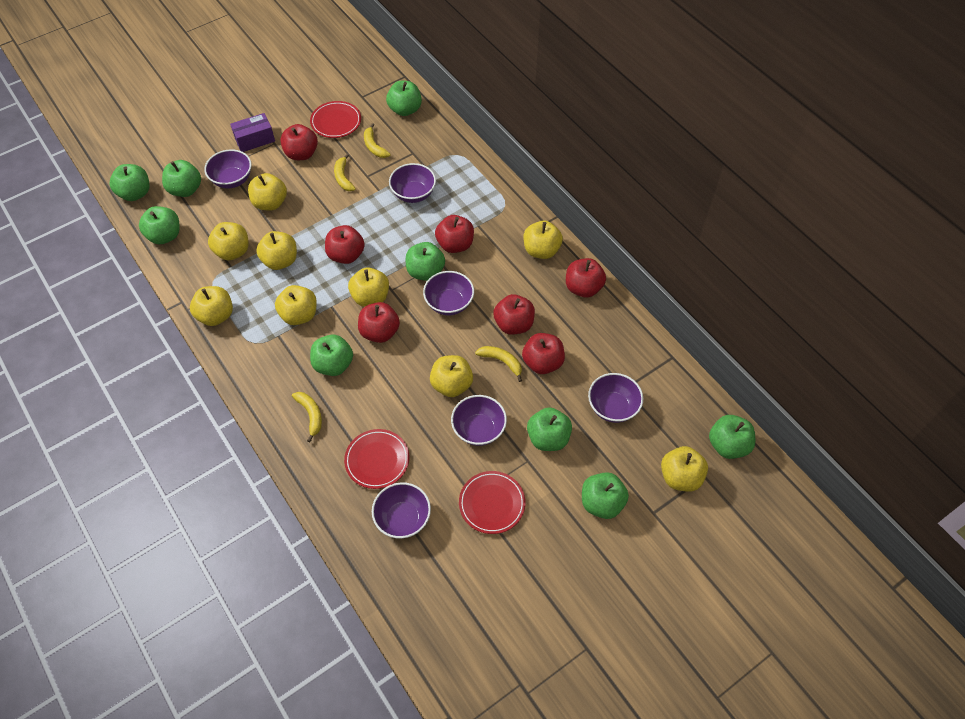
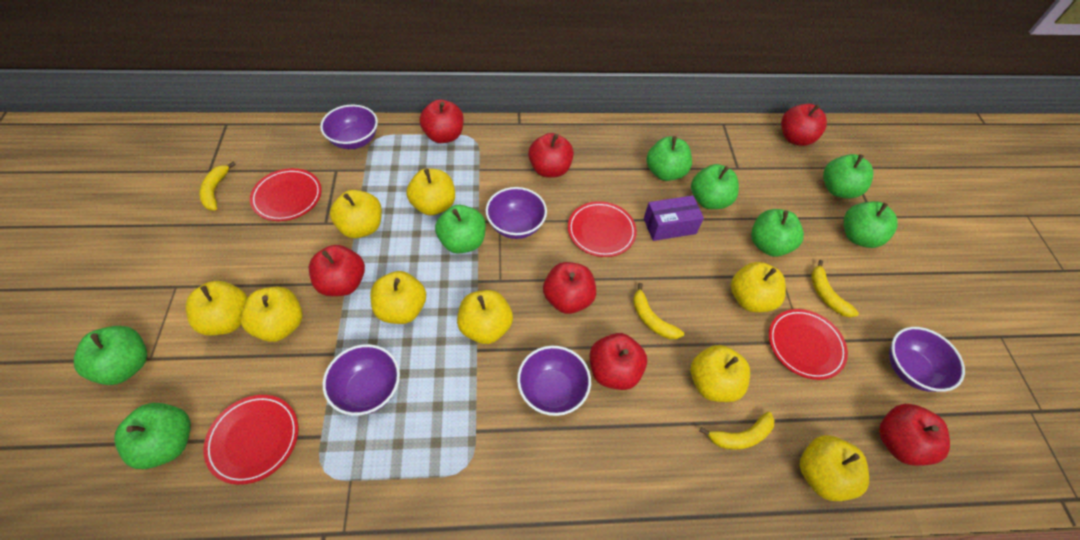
green apple: [109,164,149,201] [139,206,180,244] [162,160,201,197] [310,335,353,376] [386,81,422,116] [406,242,445,281] [527,407,572,451] [582,472,629,519] [709,415,755,459] = 9 -> [74,326,147,385] [114,403,191,469] [435,205,486,254] [646,136,692,181] [691,164,739,209] [751,209,804,257] [823,154,874,198] [844,201,898,248] = 8
purple bowl: [204,149,252,188] [372,482,431,538] [389,163,436,203] [423,271,474,315] [451,395,507,446] [588,373,643,423] = 6 -> [320,105,378,149] [323,344,400,416] [486,187,547,239] [517,346,591,416] [889,327,965,392] = 5
red plate: [310,101,361,138] [344,429,409,489] [459,471,526,534] = 3 -> [203,395,299,485] [250,168,322,221] [568,201,637,257] [769,309,848,380] = 4

